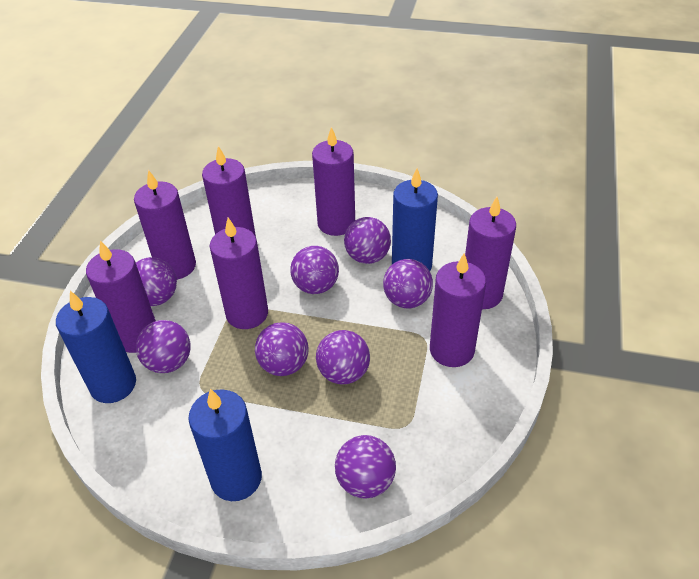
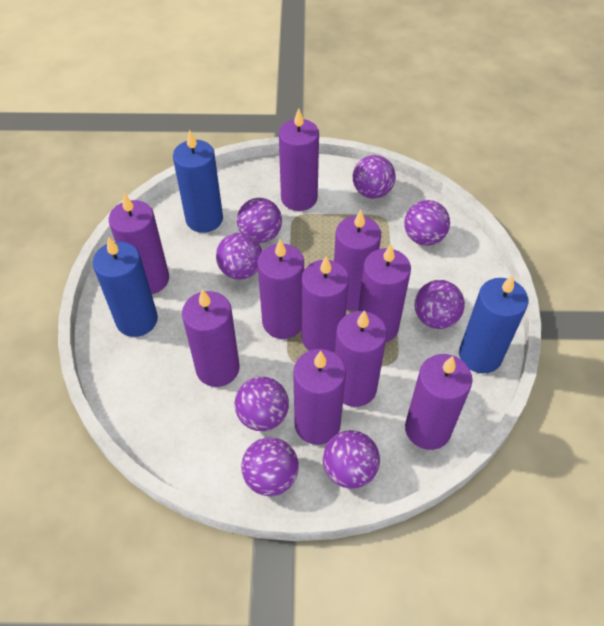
purple candle: [86,240,156,353] [134,170,196,280] [202,146,256,236] [209,218,268,329] [312,127,355,236] [430,253,486,367] [465,197,516,309] = 7 -> [109,193,169,294] [182,289,240,387] [257,239,304,339] [279,109,319,211] [293,349,346,445] [301,256,349,353] [334,210,381,311] [335,310,387,407] [358,244,411,342] [405,354,473,450] = 10

